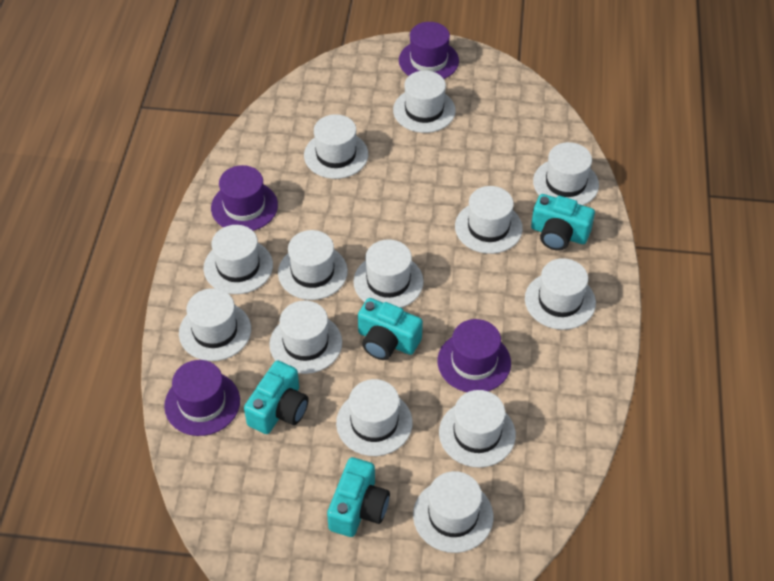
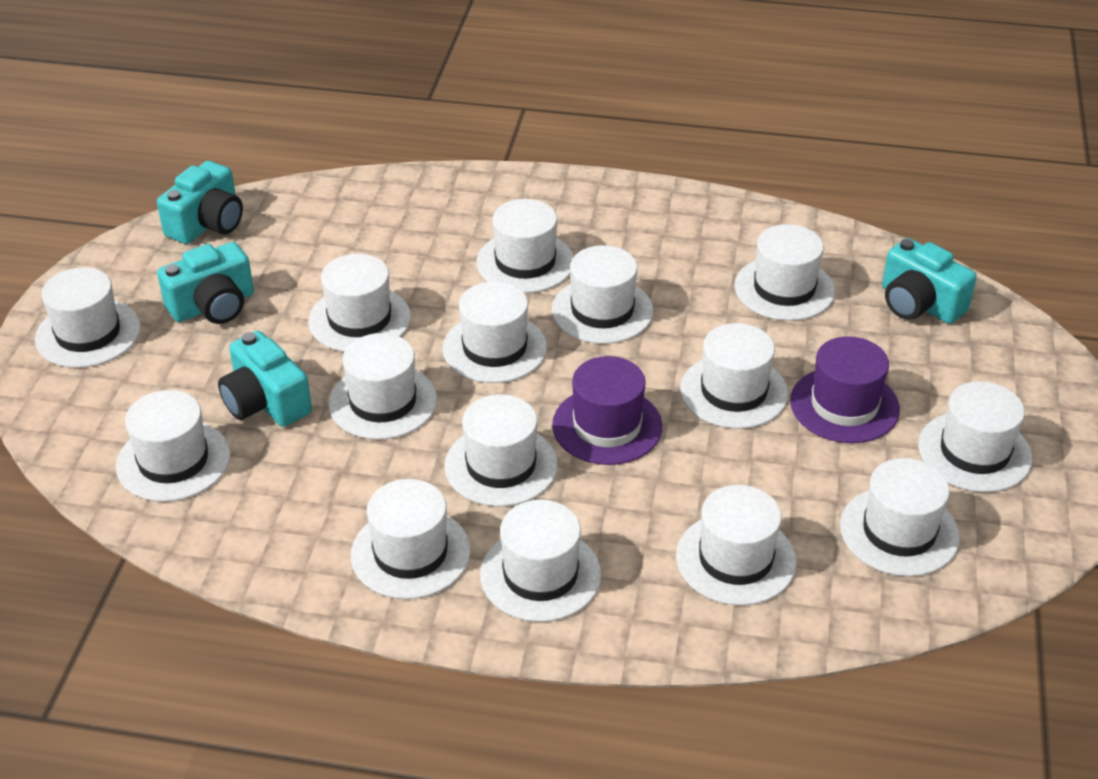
purple hat: [164,360,240,436] [211,165,278,231] [399,22,459,79] [438,319,511,392] = 4 -> [552,356,662,465] [790,336,900,443] = 2
white hat: [179,288,251,361] [204,225,273,294] [269,300,342,374] [278,230,348,300] [304,114,368,179] [336,379,413,456] [353,239,424,308] [393,71,456,133] [413,471,493,553] [439,390,516,468] [455,186,523,254] [525,258,596,330] [533,142,599,205] = 13 -> [35,267,141,368] [116,390,230,502] [308,254,411,352] [328,333,437,440] [351,479,470,599] [443,281,547,383] [445,394,558,507] [476,199,574,293] [480,500,601,622] [552,245,653,344] [676,485,796,606] [680,323,788,429] [735,224,835,321] [840,458,960,576] [918,381,1033,492] = 15

